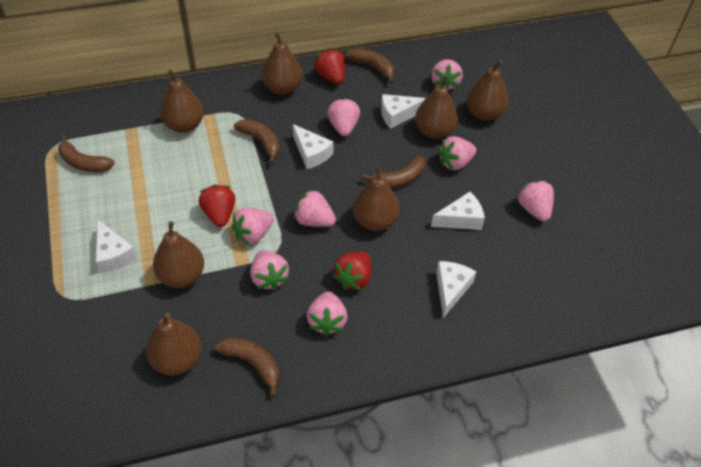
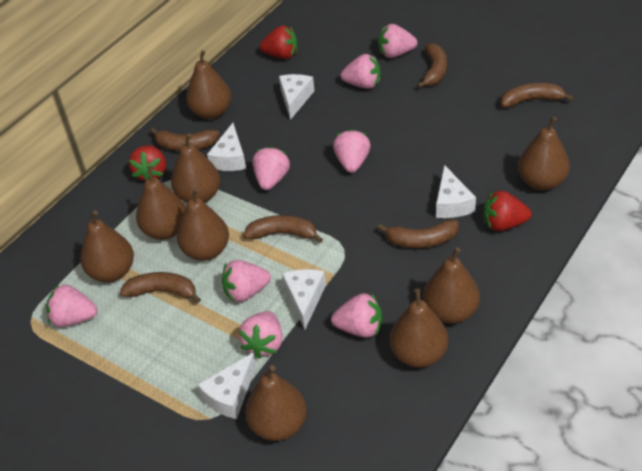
brown banana: [58,135,115,172] [214,337,279,397] [234,119,280,164] [346,48,395,84] [362,156,426,188] = 5 -> [120,272,201,303] [150,128,220,151] [244,215,323,243] [378,220,459,248] [417,43,447,88] [501,83,574,108] = 6
brown pear: [146,313,202,376] [153,221,204,288] [160,69,204,133] [262,33,302,95] [353,166,400,231] [415,76,458,139] [466,60,508,121] = 7 -> [80,210,134,282] [136,166,186,240] [171,133,221,203] [177,188,229,261] [186,50,231,119] [245,365,307,441] [390,288,448,368] [423,247,480,324] [518,117,570,190] = 9

